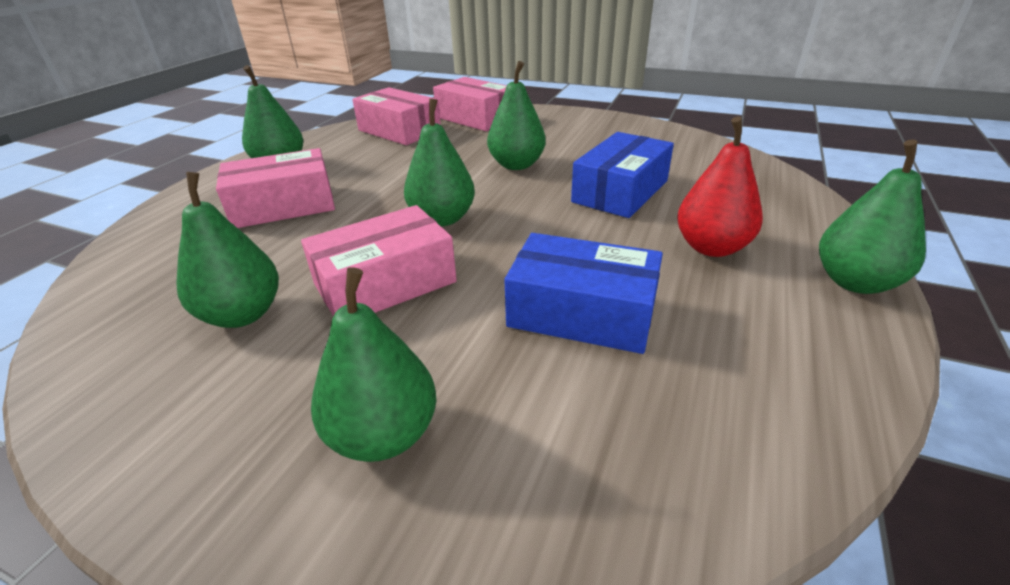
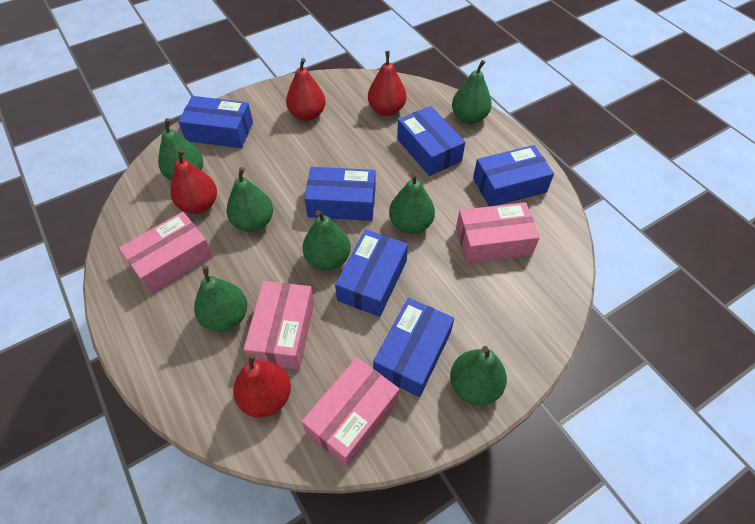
blue box: [504,233,663,354] [571,132,674,218] = 2 -> [178,96,253,148] [304,167,375,221] [335,229,408,317] [373,298,454,397] [397,106,465,176] [473,145,554,206] = 6
green pear: [176,172,279,328] [242,65,303,158] [311,267,436,462] [404,98,475,226] [487,61,546,170] [819,140,926,294] = 6 -> [158,118,203,181] [194,266,247,332] [226,167,273,232] [303,210,351,271] [389,173,435,234] [450,346,507,405] [452,60,492,124] = 7
red pear: [677,116,763,257] = 1 -> [171,149,217,214] [233,353,291,418] [286,58,326,121] [368,51,406,116] = 4

